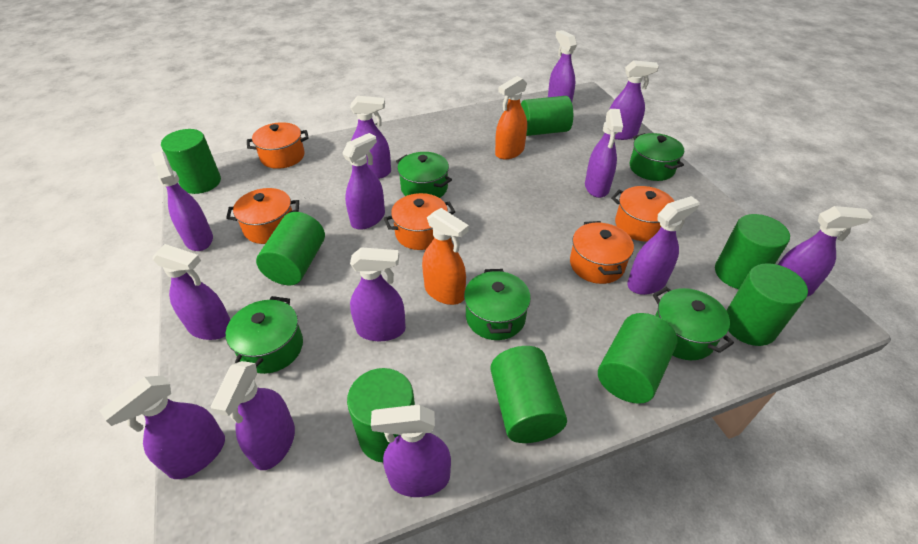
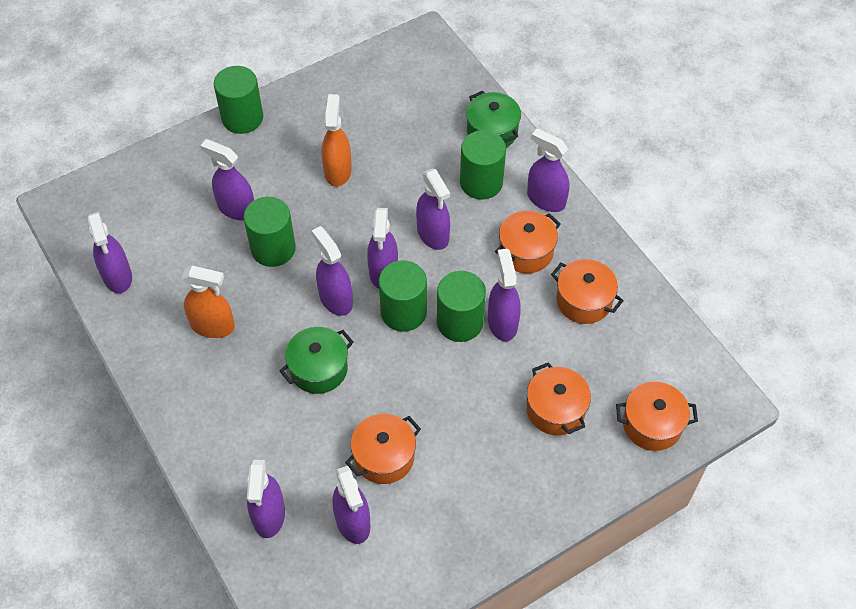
green cylinder: [161,129,221,194] [256,212,325,285] [347,368,415,462] [490,346,567,443] [521,96,573,136] [598,313,678,404] [715,214,790,289] [726,263,808,346] = 8 -> [214,66,263,134] [243,197,296,267] [379,260,427,332] [437,271,486,342] [460,130,506,199] = 5
green pot: [226,296,303,374] [396,152,452,198] [464,269,531,340] [630,133,684,181] [653,287,734,360] = 5 -> [280,327,354,394] [466,91,521,148] = 2
purple spray bottle: [100,376,225,479] [152,151,213,251] [152,244,231,340] [211,361,295,470] [342,133,385,230] [350,96,391,179] [350,247,406,341] [371,405,451,497] [548,30,577,102] [585,109,623,198] [609,60,659,140] [627,196,700,295] [778,206,872,297] = 13 -> [87,212,132,293] [200,139,254,221] [247,460,285,538] [312,226,353,316] [332,465,370,544] [367,208,398,288] [416,169,450,250] [488,249,521,341] [527,128,569,212] = 9

